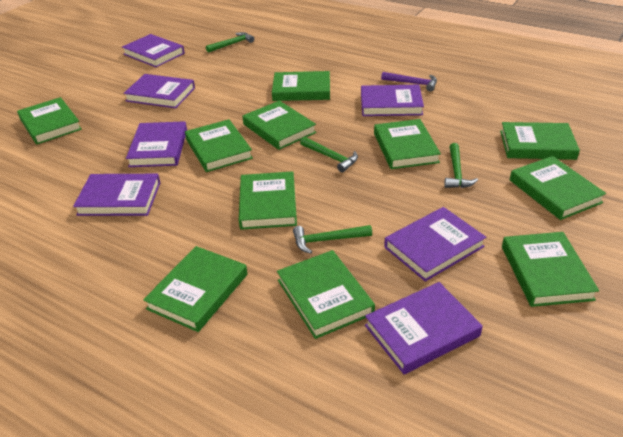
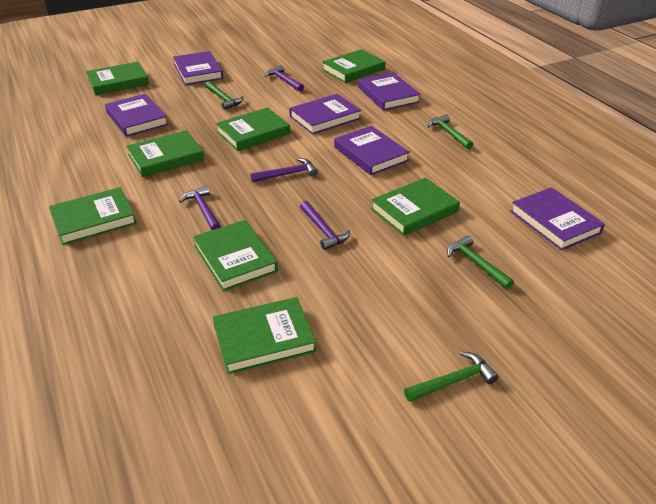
green book: [17,97,82,145] [143,246,247,332] [185,119,253,172] [239,171,297,230] [242,100,316,150] [272,71,330,101] [277,250,375,339] [374,119,441,169] [500,122,580,160] [502,232,599,307] [510,156,606,220] = 11 -> [49,187,137,245] [86,62,149,95] [126,130,204,177] [193,220,278,291] [213,297,317,374] [216,107,290,151] [322,49,385,83] [371,178,460,236] = 8
purple book: [73,174,160,216] [122,34,185,67] [124,74,195,108] [126,121,187,167] [361,85,424,116] [365,282,483,374] [384,207,486,282] = 7 -> [105,94,168,137] [173,51,223,85] [289,94,361,134] [334,126,410,175] [358,72,421,111] [510,187,605,251] = 6
purple hammer: [381,72,437,91] = 1 -> [180,185,221,230] [250,158,318,182] [265,65,304,92] [300,201,350,250] = 4

